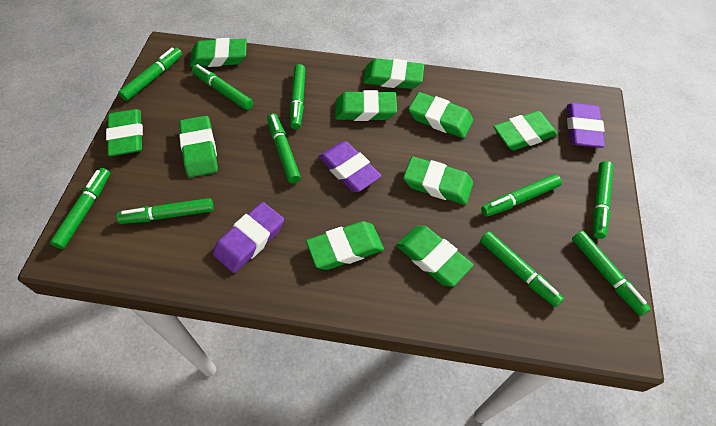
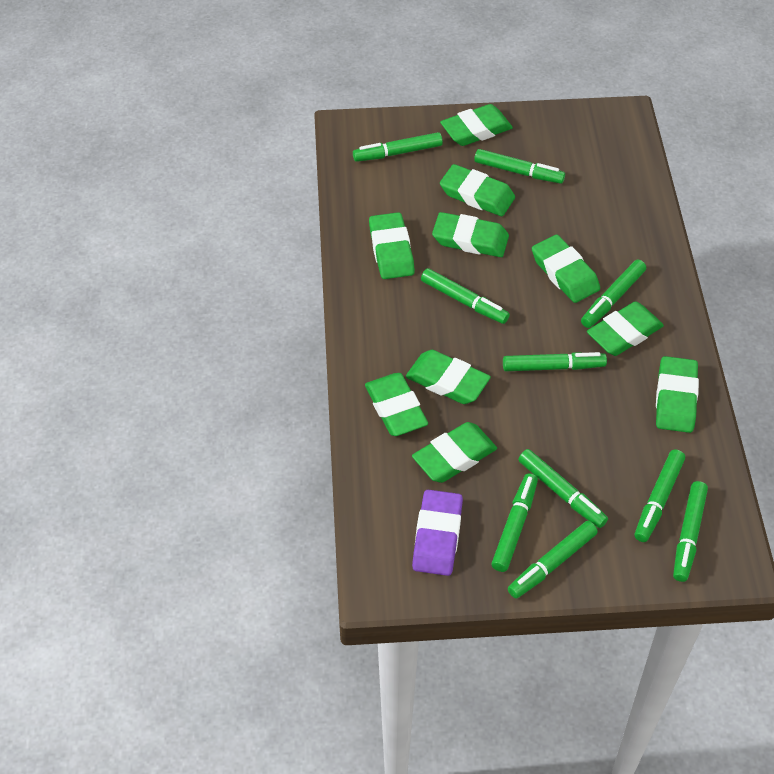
purple eraser: [213,202,284,273] [319,141,382,192] [567,103,605,148] = 3 -> [412,490,463,576] = 1

